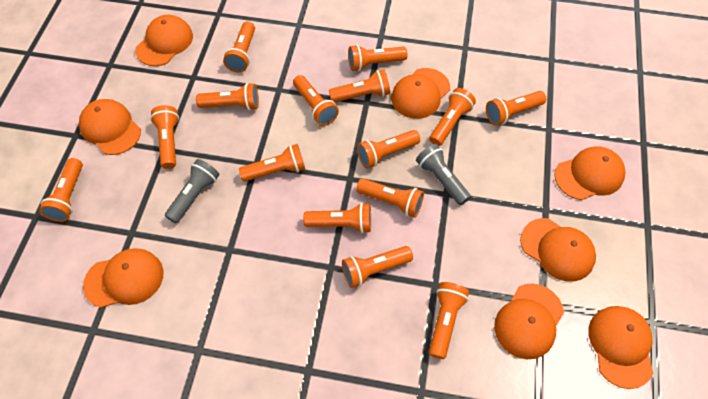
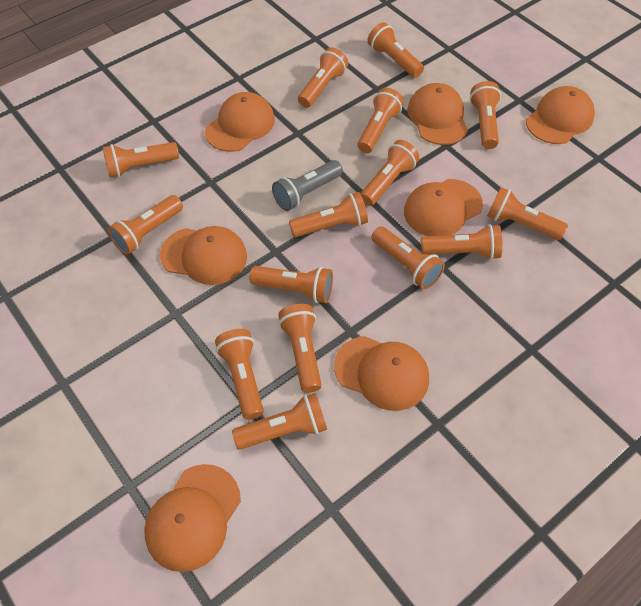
grey flashlight: [165,159,219,223] [416,144,471,205] = 2 -> [272,160,343,211] = 1
orange cap: [79,99,141,155] [83,248,163,308] [135,15,193,66] [391,68,450,119] [494,283,564,359] [520,218,596,282] [554,146,625,200] [588,306,653,389] = 8 -> [144,464,241,572] [160,226,247,285] [205,92,275,152] [334,336,429,411] [404,179,483,236] [407,83,468,145] [526,86,595,144] = 7

